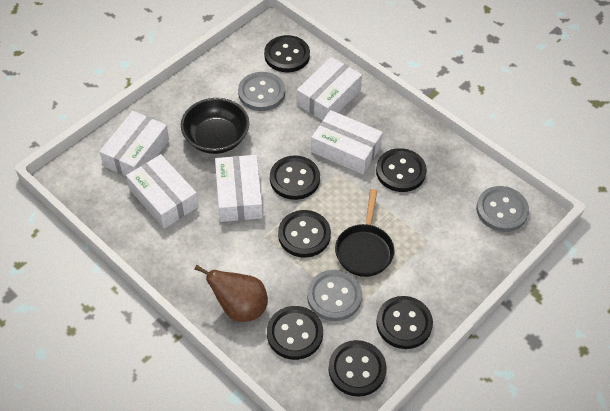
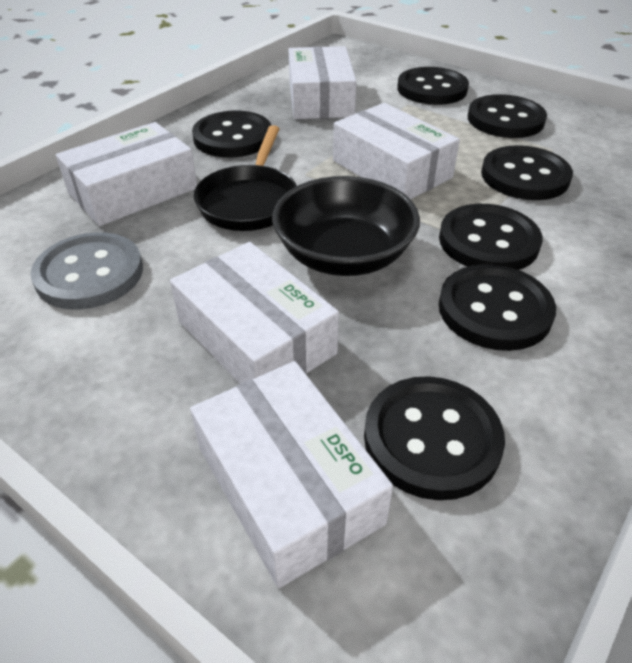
brown pear: [194,265,268,322] = 1 -> none = 0
grey button: [238,72,285,111] [307,270,362,321] [476,186,529,232] = 3 -> [31,232,143,310] = 1

